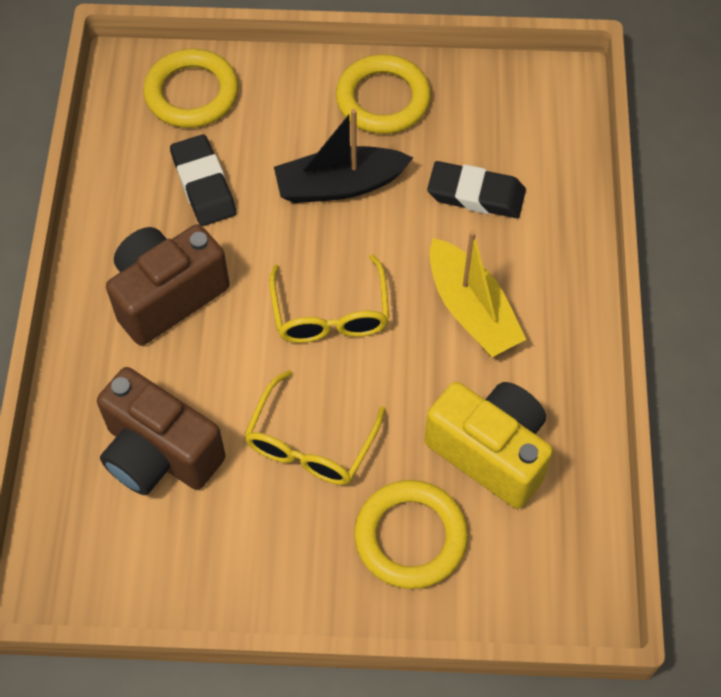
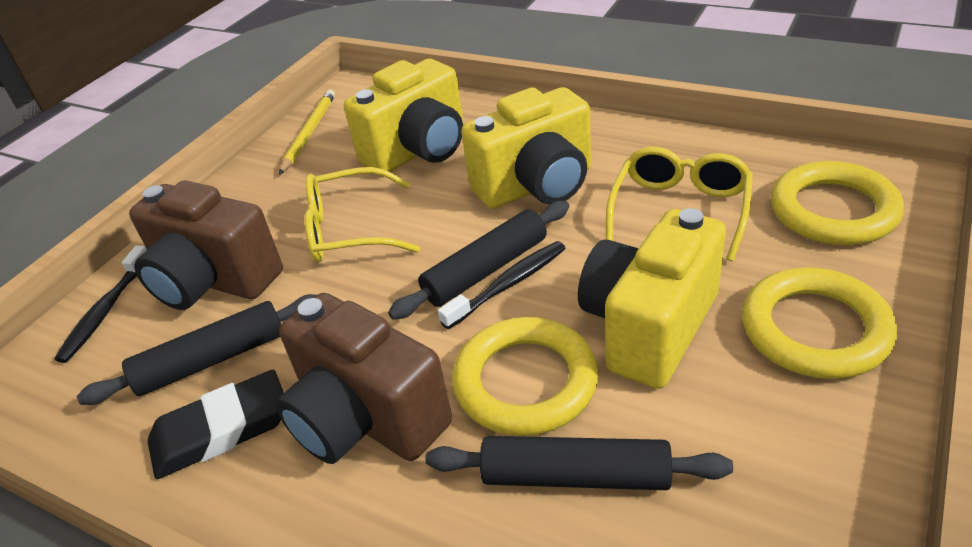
black boat: [274,109,413,203] = 1 -> none = 0
black eraser: [170,134,236,226] [427,161,526,218] = 2 -> [148,370,284,479] = 1
black rolling pin: none = 0 -> [77,294,316,405] [388,201,569,320] [425,436,733,490] = 3
black toothbrush: none = 0 -> [54,245,147,363] [438,241,566,329] = 2
yellow boat: [429,230,526,357] = 1 -> none = 0
yellow camera: [424,382,553,509] = 1 -> [344,59,464,172] [461,87,591,209] [578,208,726,389] = 3
yellow pencil: none = 0 -> [279,90,335,175] = 1

